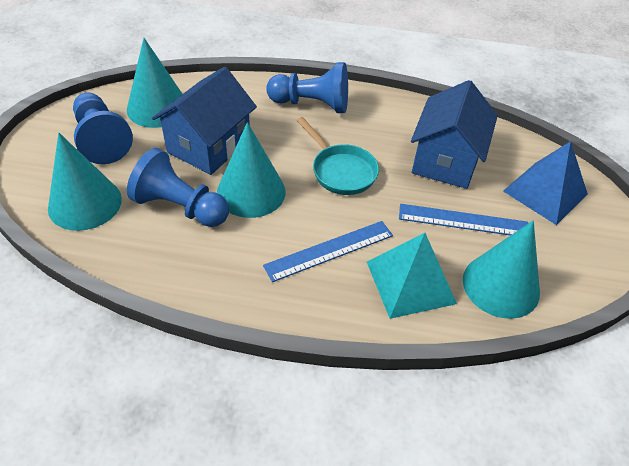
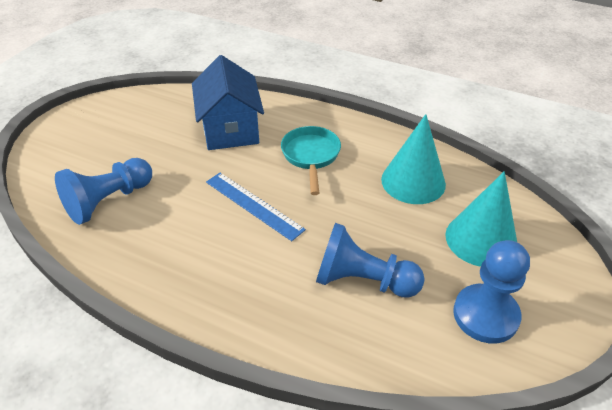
blue house: [152,67,257,175] [411,80,498,189] = 2 -> [192,55,264,150] = 1
blue pyramid: [503,141,588,225] = 1 -> none = 0
blue ruler: [263,221,393,282] [399,204,528,235] = 2 -> [206,173,306,241] = 1
turquoise cone: [48,133,122,231] [127,38,182,128] [217,122,286,218] [463,220,540,319] = 4 -> [381,114,446,204] [445,171,517,267] = 2
turquoise pyramid: [367,233,457,319] = 1 -> none = 0

